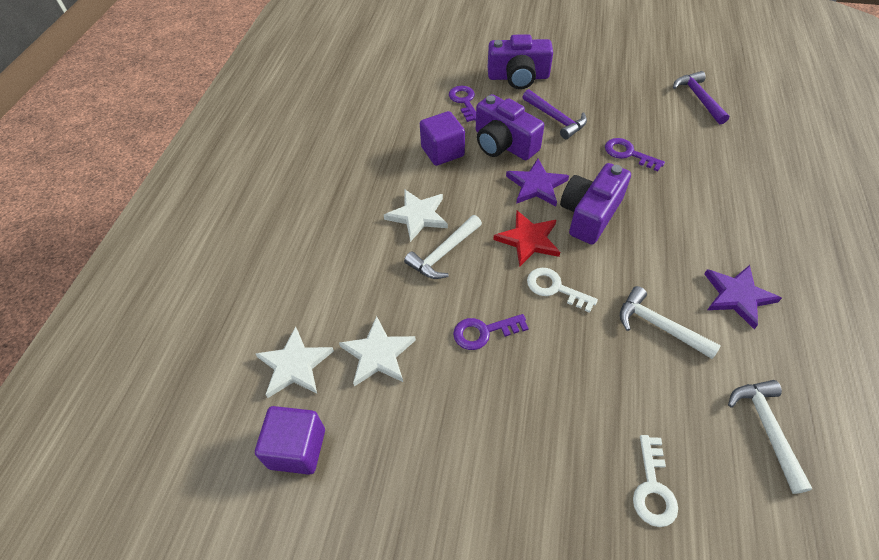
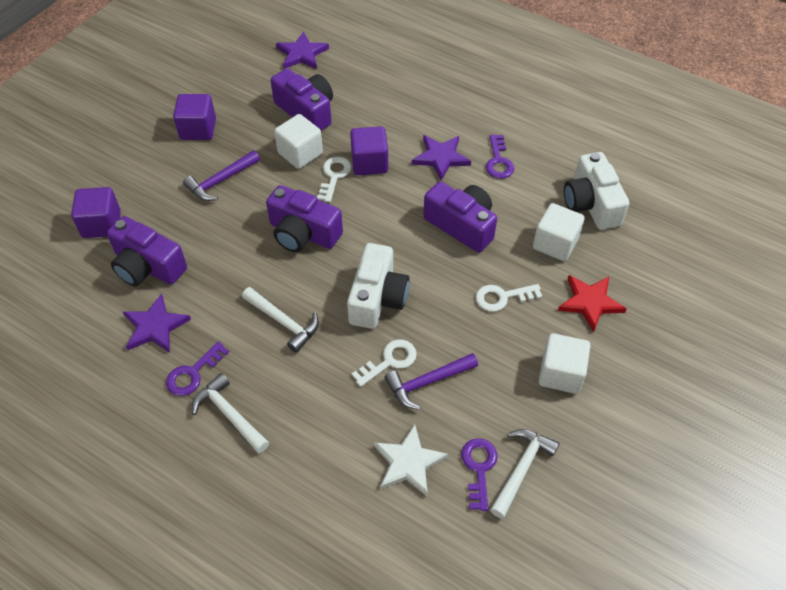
purple camera: [476,94,544,160] [488,34,553,89] [560,163,631,244] = 3 -> [107,216,187,286] [266,185,343,252] [271,68,333,130] [423,182,497,253] = 4
purple cube: [255,406,325,475] [420,111,465,166] = 2 -> [71,187,121,238] [173,94,216,140] [350,126,388,175] = 3
purple star: [506,159,569,206] [704,265,782,329] = 2 -> [123,293,191,353] [276,31,329,69] [412,135,471,181] = 3
white camera: none = 0 -> [347,243,409,329] [564,152,629,230] = 2
white cube: none = 0 -> [274,114,323,169] [533,203,584,261] [539,333,590,394] = 3
white key: [527,268,598,313] [633,435,678,527] = 2 -> [317,157,352,202] [352,340,417,387] [476,284,542,312] = 3
white star: [255,327,334,398] [339,316,416,387] [384,189,448,242] = 3 -> [374,424,448,496] = 1

